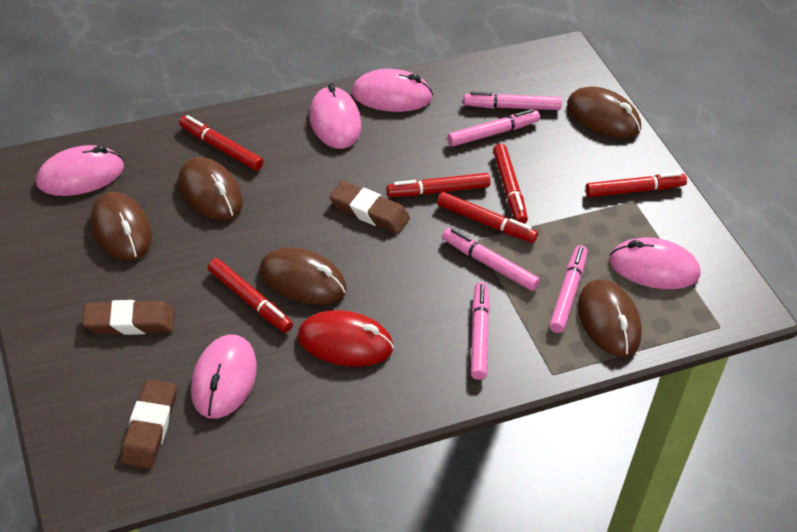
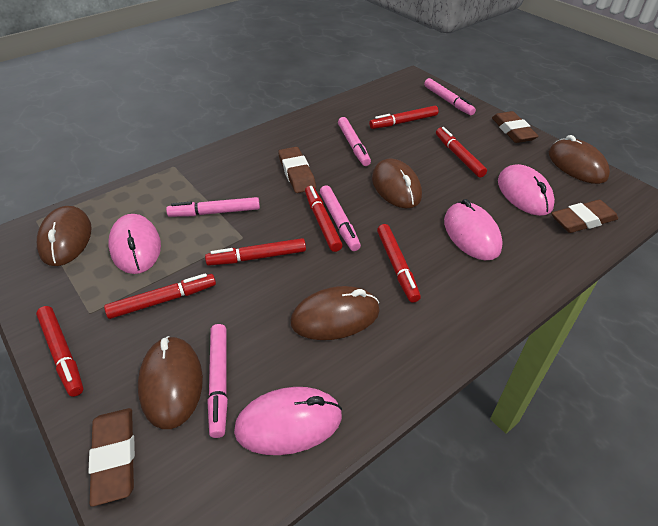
brown eraser: [83,300,174,335] [120,380,177,469] [329,181,410,234] = 3 -> [88,408,135,507] [278,147,316,193] [492,111,538,143] [551,200,618,233] = 4
pink mouse: [36,145,124,196] [191,334,257,419] [309,83,362,149] [352,69,433,112] [609,237,701,289] = 5 -> [108,214,161,274] [234,387,342,455] [444,199,503,260] [498,164,555,216] = 4
red marker: [179,115,264,171] [208,258,293,333] [386,173,491,197] [437,192,538,243] [493,144,528,224] [585,172,687,197] = 6 -> [36,306,84,397] [104,273,216,319] [205,238,306,266] [305,186,343,252] [369,106,438,129] [377,224,421,303] [436,127,487,177] = 7
red mouse: [298,310,394,367] = 1 -> none = 0

